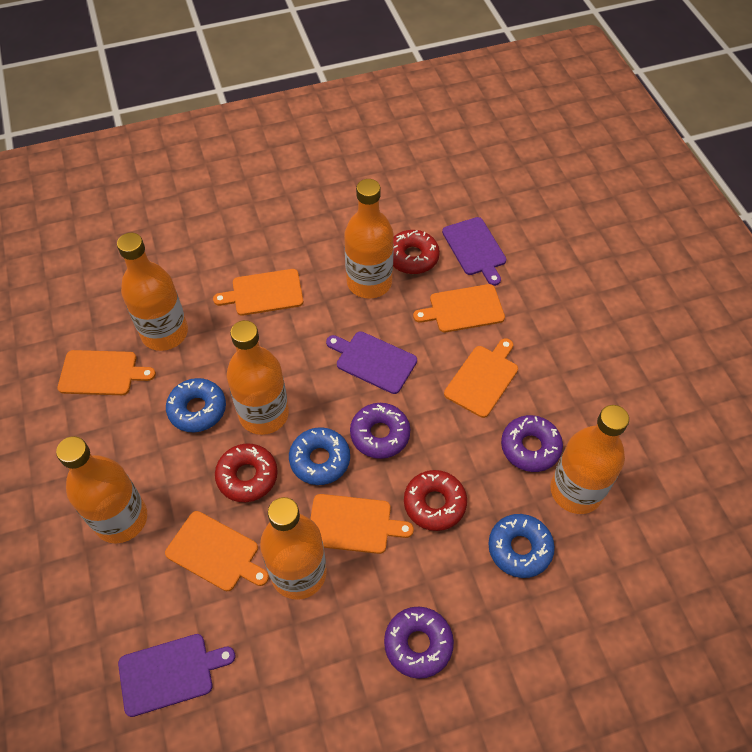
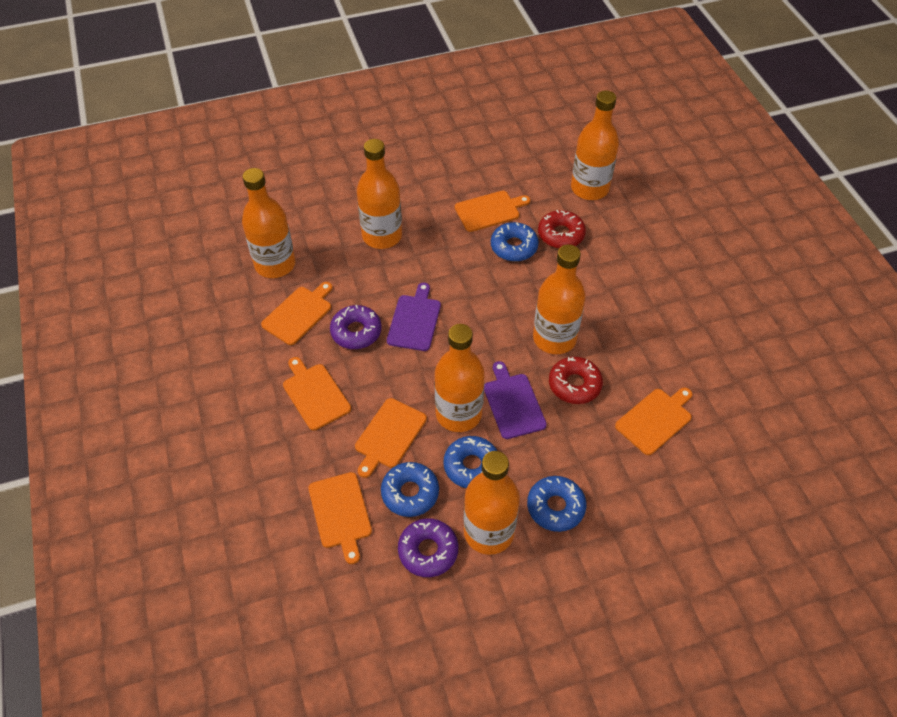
blue donut: [166,378,226,432] [289,427,350,485] [488,514,555,578] = 3 -> [381,462,439,517] [444,436,497,488] [491,222,539,262] [527,476,586,532] = 4
purple cutting board: [118,634,235,717] [326,331,417,394] [442,217,506,286] = 3 -> [387,283,441,351] [484,361,547,439] = 2
purple donut: [350,403,410,459] [384,607,454,679] [501,415,563,472] = 3 -> [330,305,382,349] [398,518,458,577] = 2
red donut: [215,443,278,502] [393,230,440,274] [404,470,467,531] = 3 -> [538,210,586,248] [549,357,603,404] = 2

